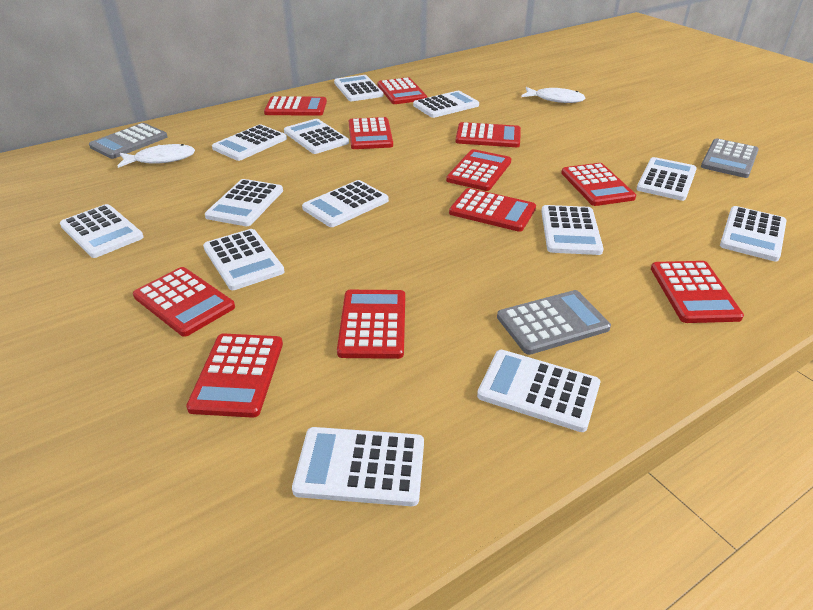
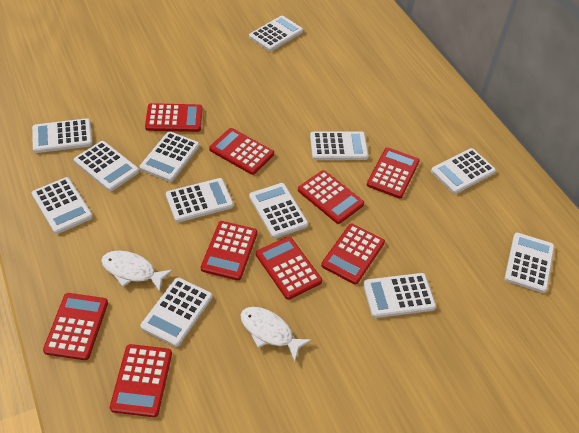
grey calculator: [89,123,168,159] [497,290,611,355] [701,138,759,178] = 3 -> none = 0
red calculator: [133,267,235,337] [186,333,283,418] [264,96,327,116] [337,290,405,359] [349,117,393,149] [378,77,427,104] [446,149,511,191] [449,188,536,232] [456,122,521,147] [561,163,636,206] [651,261,744,323] = 11 -> [43,293,108,360] [110,344,172,417] [145,103,202,132] [201,221,258,280] [209,128,274,175] [256,236,322,300] [298,170,364,224] [321,224,385,285] [367,147,420,199] = 9
white calculator: [60,204,144,258] [203,229,285,290] [205,179,283,226] [212,124,287,161] [284,119,349,154] [292,427,424,506] [302,180,389,227] [334,75,384,101] [413,91,479,118] [477,350,600,432] [541,205,604,255] [636,157,697,201] [720,206,787,261] = 13 -> [32,118,92,153] [32,177,93,234] [74,141,139,191] [140,131,200,182] [140,277,212,347] [166,178,234,222] [249,16,303,51] [249,183,308,239] [310,132,369,160] [363,273,436,318] [431,148,496,194] [505,233,554,293] = 12

